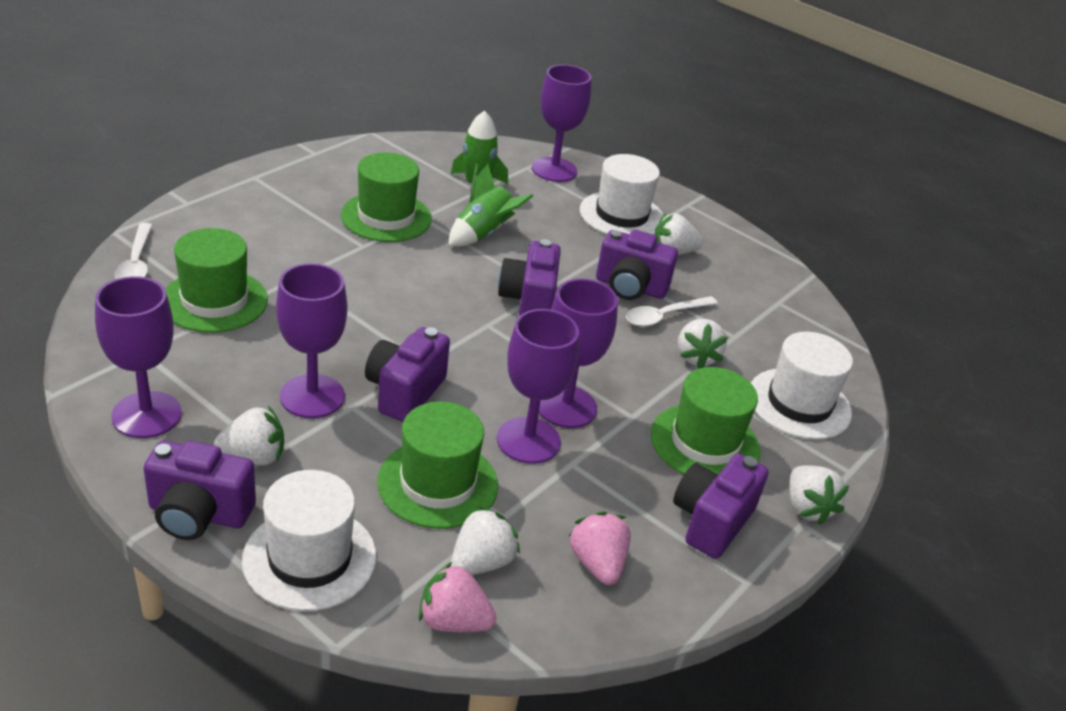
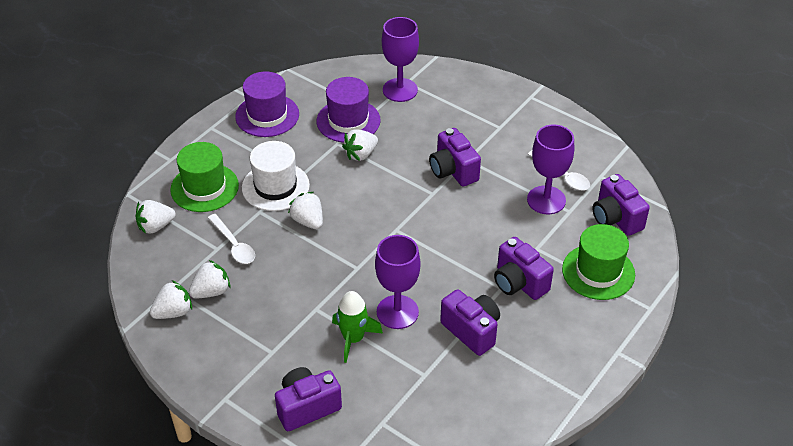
green hat: [165,228,268,333] [341,152,432,242] [377,401,498,529] [651,367,760,475] = 4 -> [170,142,239,212] [562,224,635,300] = 2
green rocket: [449,164,533,247] [451,111,508,203] = 2 -> [332,291,383,363] = 1
pink strawberry: [419,561,496,632] [569,511,631,585] = 2 -> none = 0
purple goblet: [95,276,182,438] [276,263,347,418] [497,309,579,464] [532,64,591,182] [539,279,618,428] = 5 -> [375,235,421,329] [382,17,419,102] [527,125,574,214] = 3
purple hat: none = 0 -> [235,71,299,137] [317,77,381,143] = 2
white hat: [242,470,376,611] [580,154,663,235] [751,332,853,440] = 3 -> [242,141,310,211] = 1

